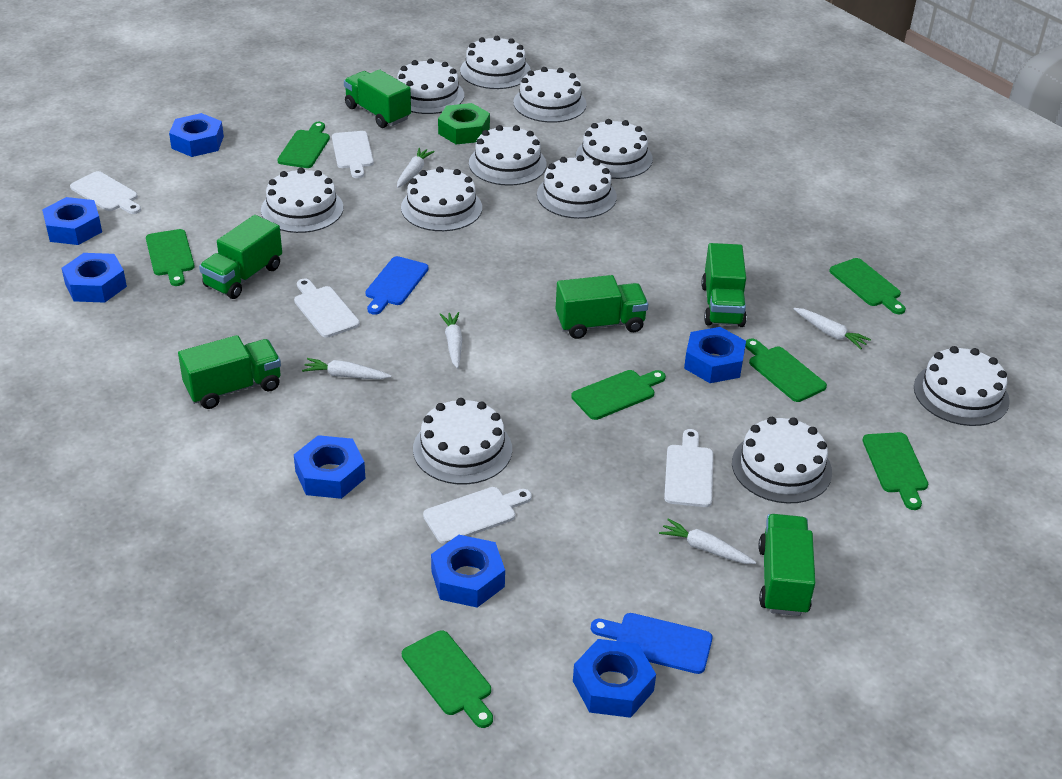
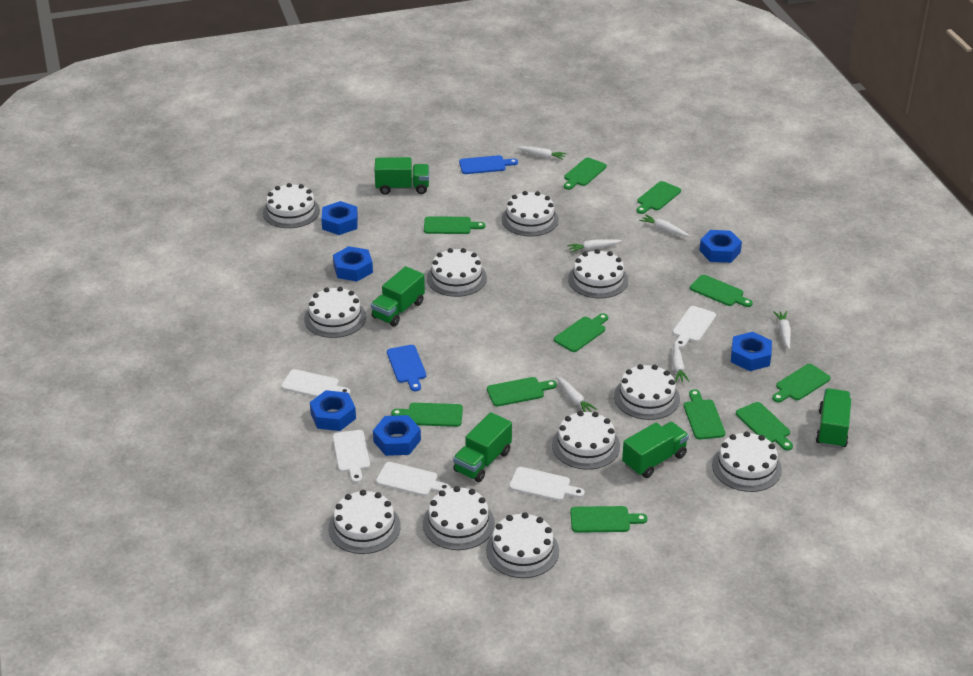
blue nut: [42,197,102,245] [61,253,127,303] [169,113,224,157] [294,435,365,499] [431,535,505,608] [573,639,656,718] [684,327,746,383] = 7 -> [310,390,356,431] [321,201,358,235] [333,246,373,282] [373,415,421,456] [699,230,742,263] [731,332,772,371] = 6
green cutting board: [146,229,195,286] [277,122,330,168] [402,630,493,728] [571,370,666,420] [745,339,827,402] [829,258,906,314] [863,432,928,510] = 7 -> [391,403,463,427] [424,216,485,234] [487,377,557,406] [554,313,608,352] [564,158,607,190] [570,506,647,533] [637,181,681,214] [684,389,725,440] [690,275,753,307] [736,402,793,451] [772,364,831,402] = 11
green nut: [438,103,490,144] = 1 -> none = 0
green truck: [178,335,281,409] [199,215,282,299] [344,69,411,128] [556,275,648,339] [701,243,747,327] [758,514,815,616] = 6 -> [371,266,425,326] [374,157,429,195] [453,412,512,482] [622,422,689,478] [816,388,851,449] = 5
white carrot: [302,358,392,379] [397,148,435,188] [440,312,463,369] [659,519,756,564] [793,308,871,349] = 5 -> [516,146,567,160] [556,377,597,412] [567,239,622,253] [639,214,690,236] [672,342,690,382] [774,311,791,349] = 6

